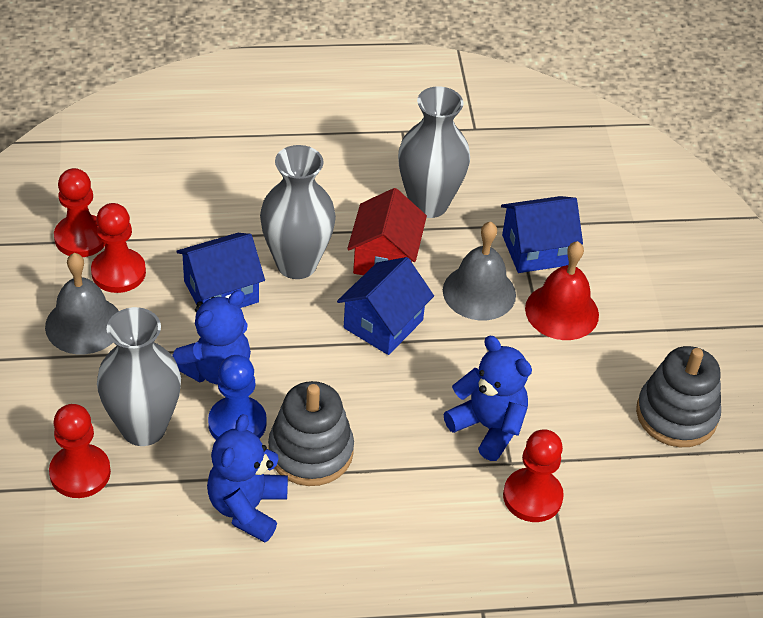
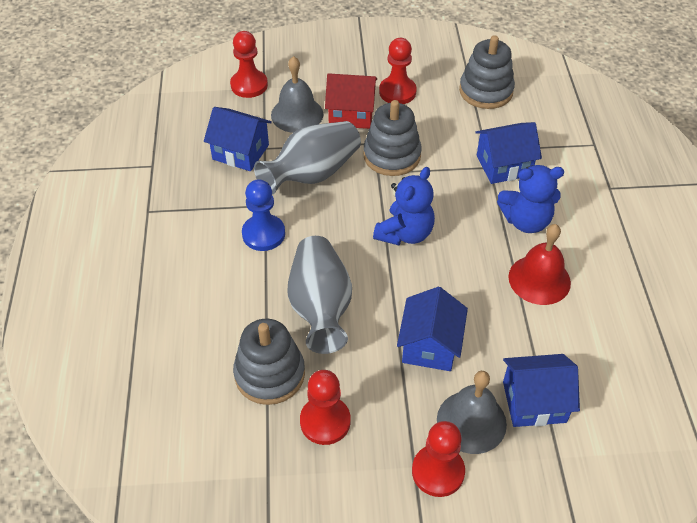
blue house: [176,233,265,308] [337,257,434,355] [501,196,583,273] = 3 -> [204,107,272,171] [397,287,468,371] [475,122,542,184] [503,354,580,427] = 4
blue teddy bear: [172,290,251,384] [207,414,288,542] [444,336,532,461] = 3 -> [373,167,435,245] [497,165,564,233] = 2
grey stacking toy: [268,381,354,486] [636,346,721,447] = 2 -> [233,319,305,405] [363,100,422,176] [459,35,515,109] = 3
grey vase: [97,307,181,446] [260,145,336,279] [398,86,470,218] = 3 -> [254,121,361,195] [287,236,352,354] = 2

